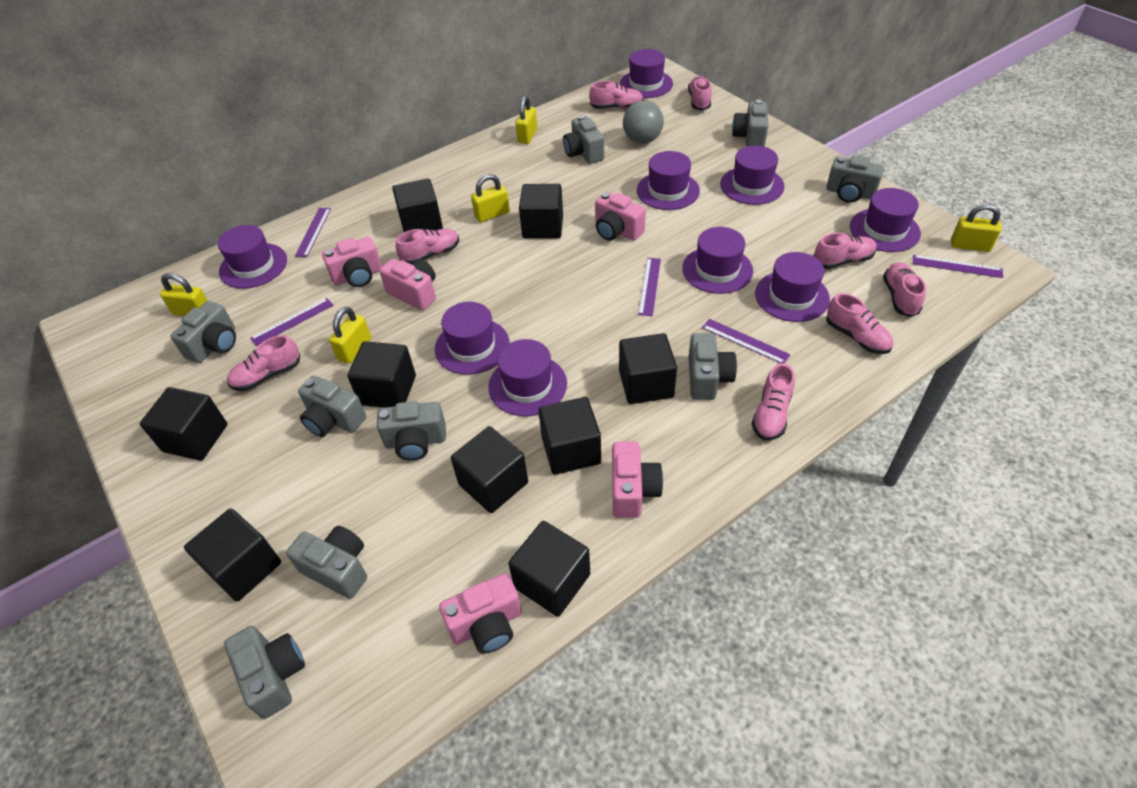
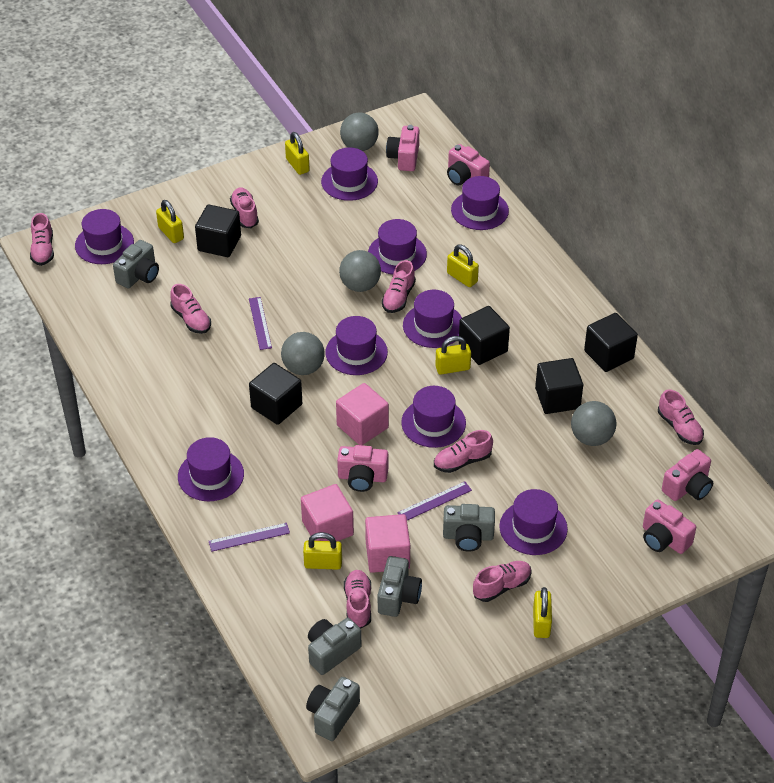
black cube: [140,387,227,461] [184,508,281,602] [347,341,416,408] [392,178,443,232] [451,426,528,513] [508,521,590,617] [519,184,563,238] [538,397,601,475] [619,333,677,404] = 9 -> [195,204,241,257] [249,363,302,425] [459,306,510,365] [535,358,583,414] [584,313,638,372] = 5
grey ball: [623,100,664,144] = 1 -> [281,332,325,375] [339,250,381,292] [340,113,379,151] [571,401,616,446] = 4
grey camera: [170,301,236,363] [224,626,305,719] [286,526,367,599] [298,376,366,437] [377,401,446,461] [563,115,604,164] [689,333,737,400] [732,100,768,147] [826,155,884,203] = 9 -> [113,240,159,288] [306,677,360,741] [308,618,361,675] [378,556,422,617] [443,504,495,552] = 5
pink cube: none = 0 -> [301,484,354,541] [336,383,389,445] [365,514,410,573] = 3
purple ruler: [250,298,333,346] [295,208,331,257] [638,258,661,316] [702,319,790,364] [913,255,1003,278] = 5 -> [209,523,290,552] [249,297,272,350] [397,481,472,520] = 3
yellow padlock: [160,273,208,316] [329,307,371,364] [471,174,510,222] [515,96,537,144] [951,204,1002,252] = 5 -> [156,200,184,243] [285,132,310,175] [303,532,342,570] [435,336,471,375] [447,244,479,287] [533,587,552,638] = 6

